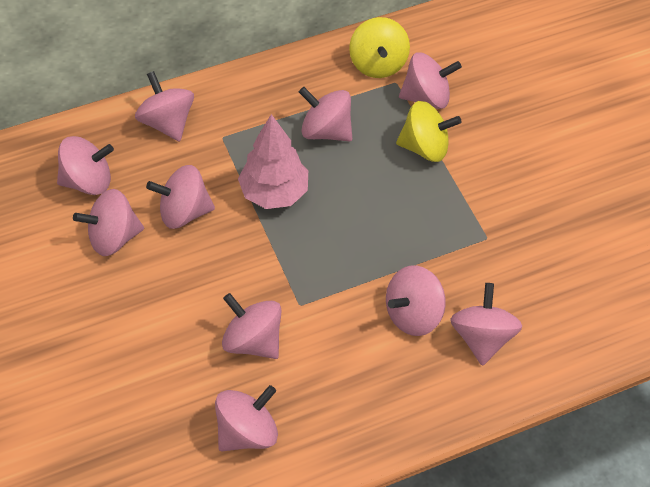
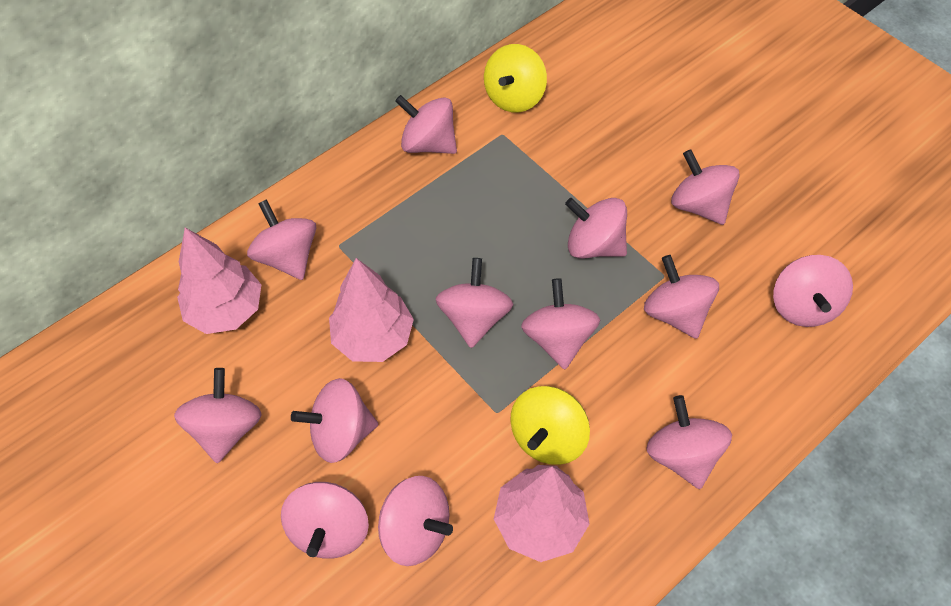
pink spinning top: [57,136,114,195] [73,189,144,256] [135,71,194,142] [146,165,215,229] [215,385,278,451] [222,293,281,359] [299,87,352,142] [386,265,446,336] [399,53,462,109] [450,283,522,366] = 10 -> [174,368,261,463] [247,199,316,280] [281,482,369,559] [291,378,378,463] [378,476,453,566] [395,95,457,154] [436,258,513,348] [521,278,600,370] [565,198,627,259] [644,255,719,339] [646,395,732,489] [671,149,739,225] [773,255,853,327] = 13
pink tree: [238,114,308,209] = 1 -> [177,228,262,334] [329,258,414,362] [494,465,590,562] = 3

